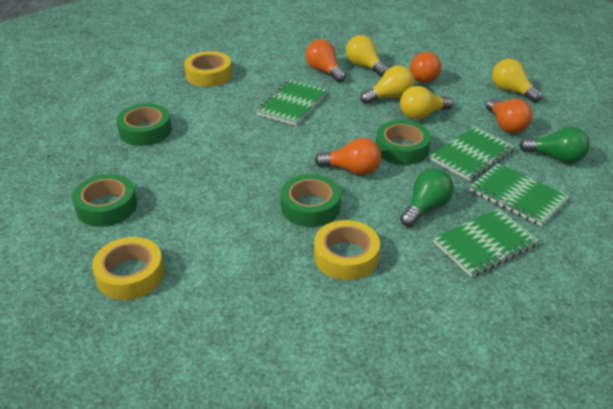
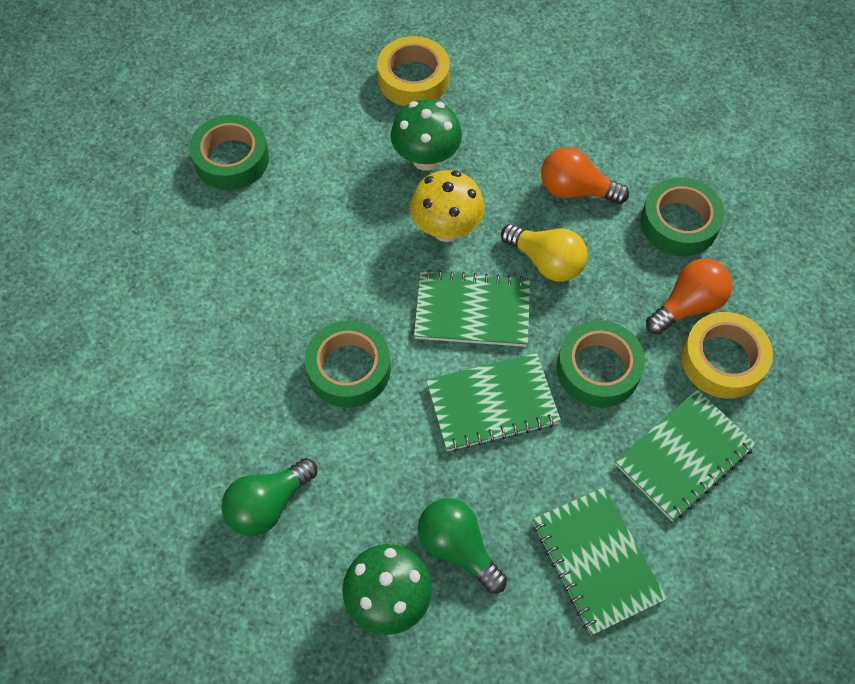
green mushroom: none = 0 -> [342,544,432,635] [391,99,462,171] = 2
orange light bulb: [306,40,346,82] [315,138,381,175] [410,52,441,83] [486,99,532,133] = 4 -> [541,147,629,204] [646,259,732,335] = 2
yellow light bulb: [346,35,388,77] [360,65,414,104] [400,86,453,120] [492,59,542,103] = 4 -> [501,224,588,282] = 1
yellow mushroom: none = 0 -> [410,170,484,242] = 1
yellow tape: [92,237,164,300] [184,51,232,87] [314,220,380,280] = 3 -> [377,36,450,106] [681,312,773,399] = 2

